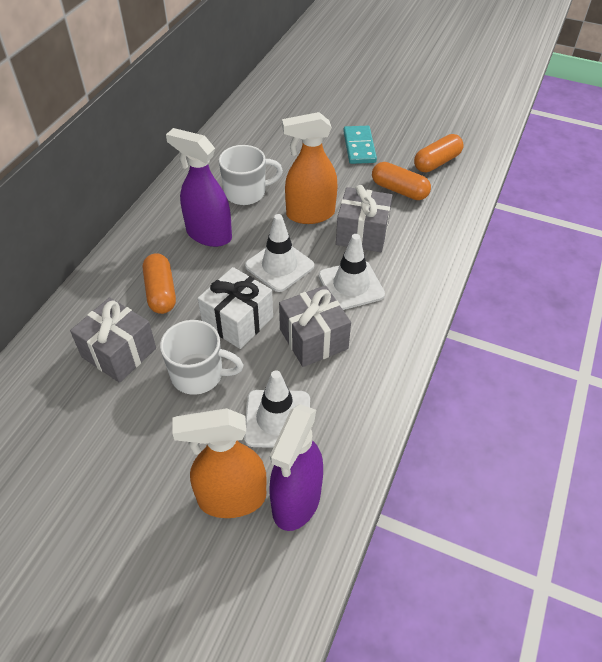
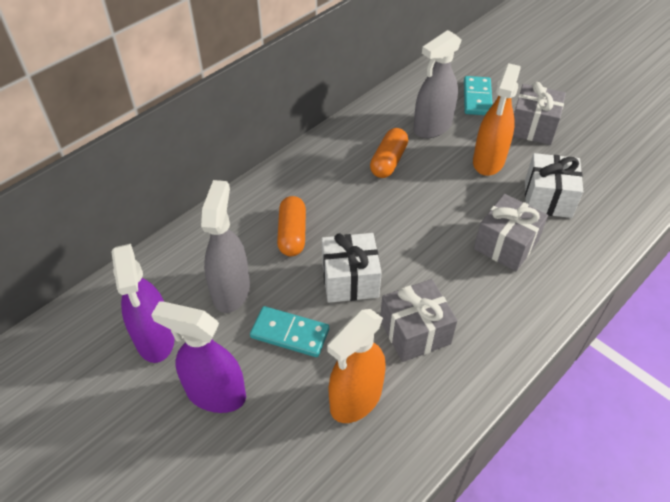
grey spray bottle: none = 0 -> [201,180,250,313] [414,30,462,138] = 2
orange capsule: [143,253,176,314] [372,162,431,200] [414,134,464,172] = 3 -> [277,196,306,256] [370,128,408,178] = 2
turquoise domino: [344,126,377,164] = 1 -> [250,306,329,357] [464,76,493,115] = 2
white gift: [198,267,273,349] = 1 -> [322,233,382,303] [525,153,583,218] = 2
white mug: [160,320,243,395] [219,145,283,205] = 2 -> none = 0
white traffic cone: [244,370,310,448] [245,214,314,292] [319,234,385,310] = 3 -> none = 0

